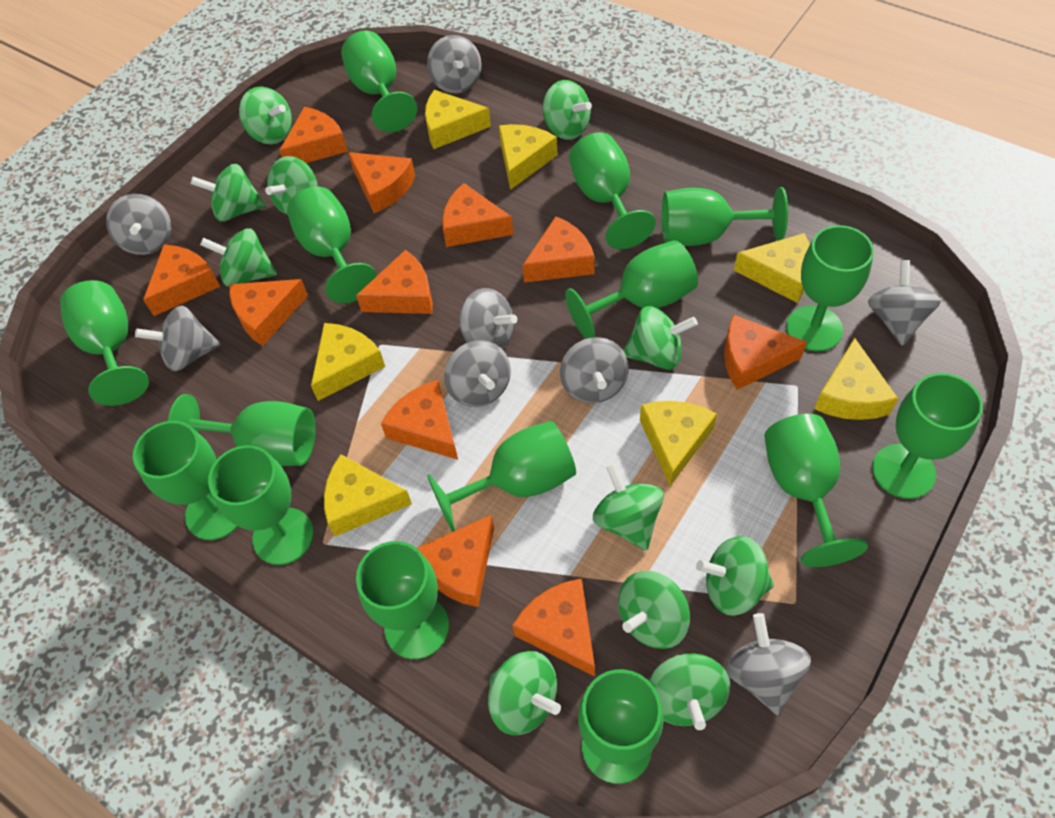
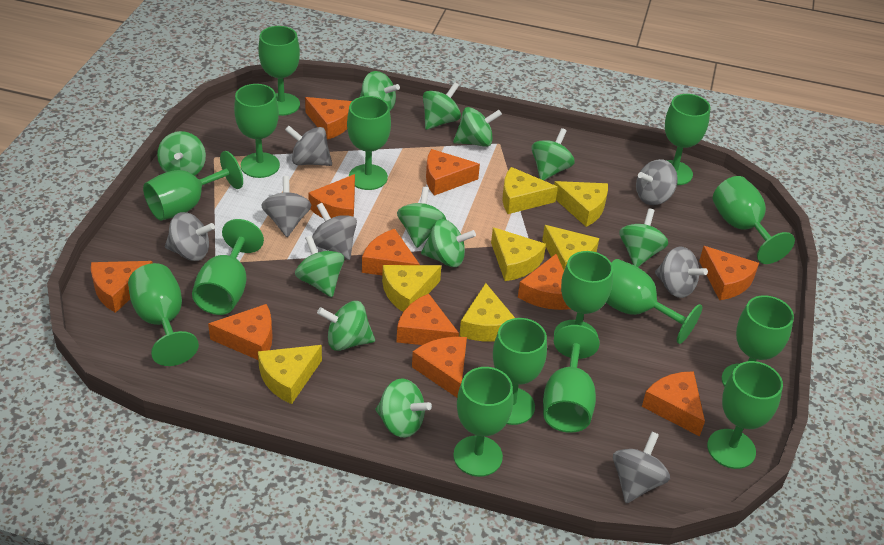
grey spinning top: [106,194,171,255] [135,306,221,371] [427,35,482,94] [444,340,511,407] [459,288,517,349] [560,337,629,403] [726,613,811,715] [868,260,941,346] = 8 -> [165,212,215,261] [261,176,311,237] [285,126,332,166] [312,203,357,260] [613,432,670,503] [636,159,678,205] [655,246,708,298] = 7

